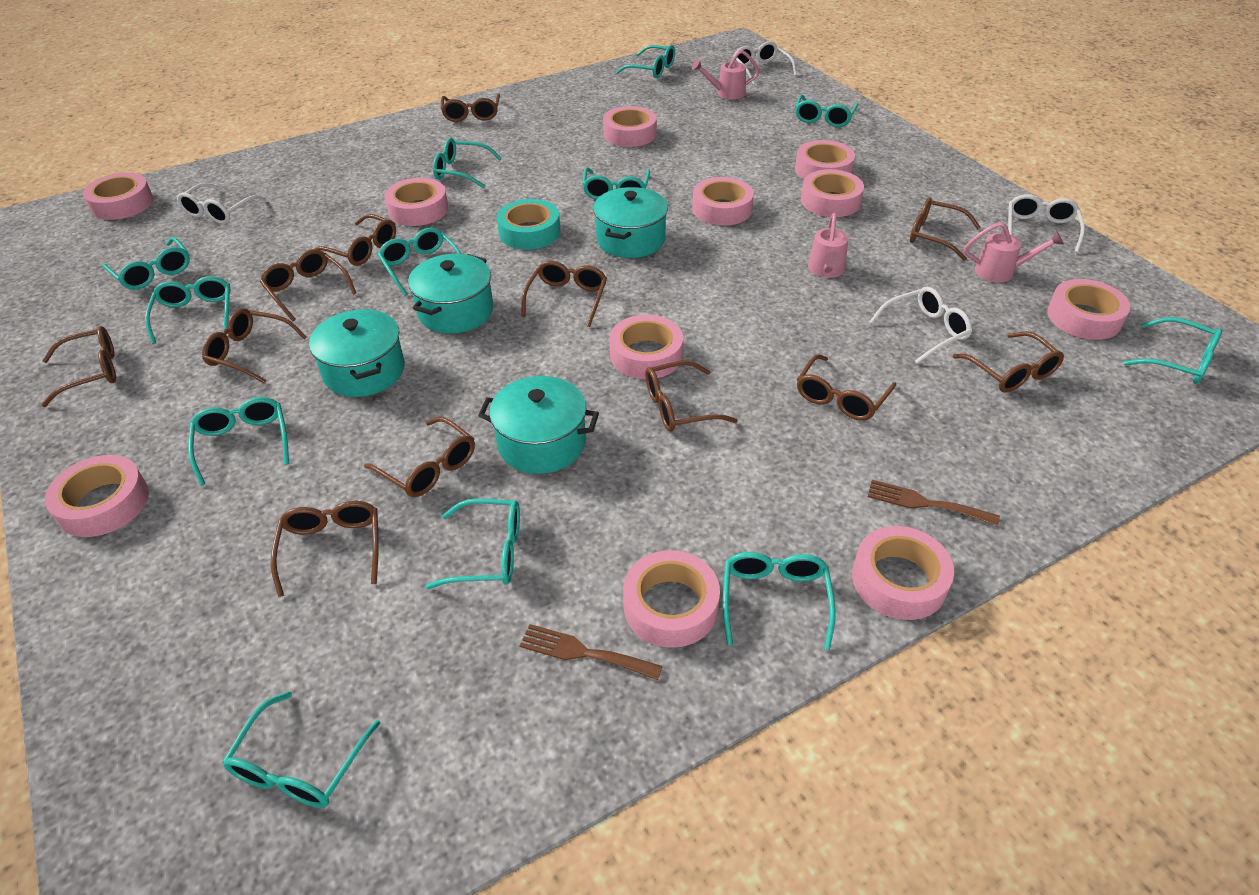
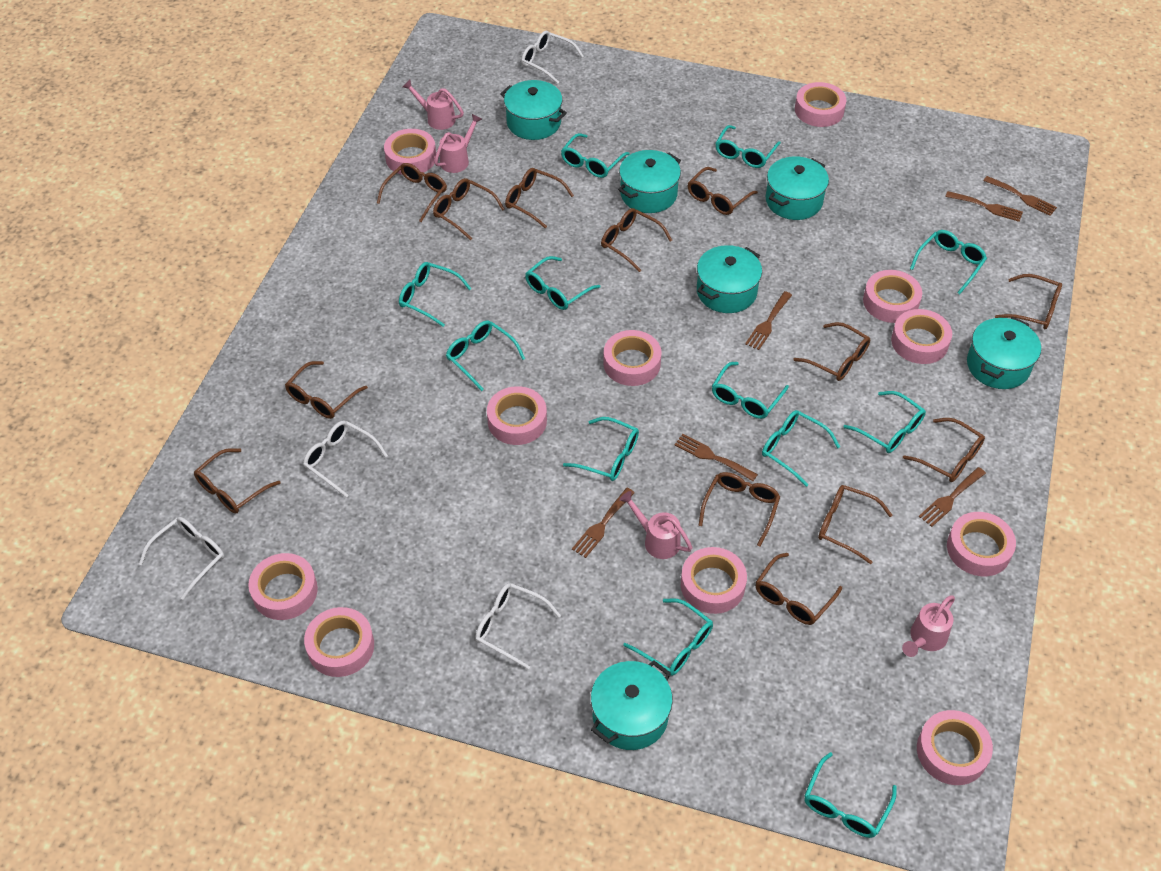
brown fork: [519,624,663,680] [868,480,1000,526] = 2 -> [572,488,635,558] [674,434,758,481] [745,291,792,350] [919,467,986,527] [945,191,1023,222] [983,176,1057,216] = 6
brown glasses: [41,326,116,407] [202,308,307,384] [260,249,356,321] [270,501,379,597] [315,214,396,266] [364,417,475,497] [441,93,500,122] [521,261,607,327] [645,360,738,432] [797,354,896,421] [910,197,981,261] [952,331,1064,392] = 12 -> [194,448,281,514] [285,361,368,419] [377,163,447,222] [433,178,504,240] [505,168,574,228] [601,208,672,272] [688,167,758,215] [698,472,780,547] [756,553,842,625] [793,322,870,381] [818,485,892,564] [903,418,985,482] [995,274,1062,329] = 13
pink watering can: [692,50,760,100] [808,213,849,278] [964,222,1064,283] = 3 -> [403,80,464,130] [434,114,482,173] [619,491,692,559] [902,596,955,657] = 4
turquoise pot: [309,309,405,397] [408,254,493,334] [478,376,599,474] [593,187,668,258] = 4 -> [500,80,567,140] [591,661,673,750] [618,150,681,213] [697,245,762,313] [766,156,829,220] [967,317,1041,389] = 6
turquoise tape: [497,199,560,250] = 1 -> none = 0

